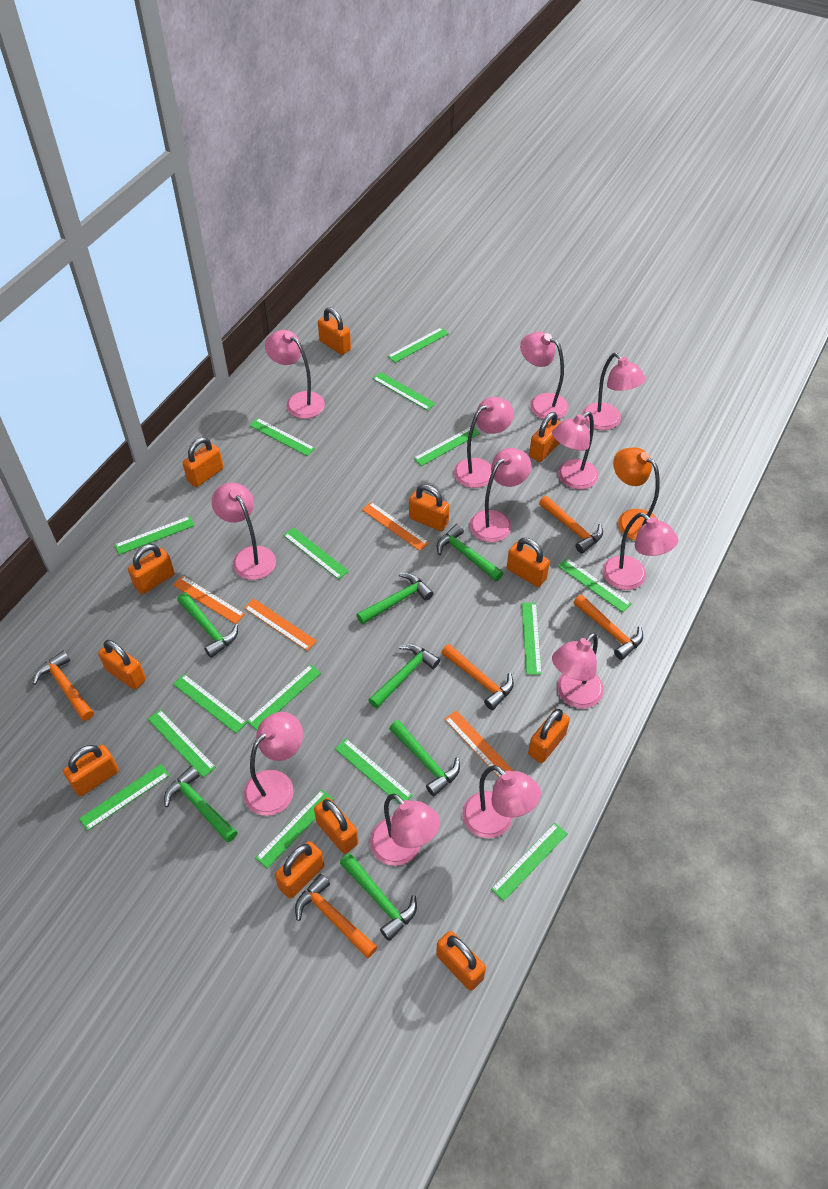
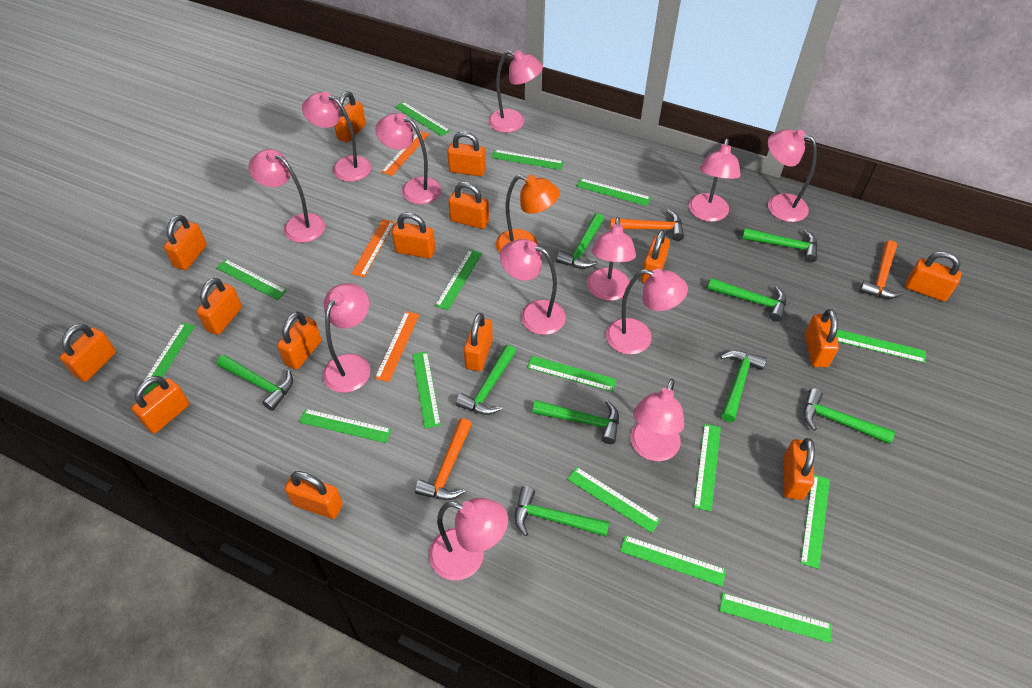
green hammer: [164,766,238,842] [177,592,238,658] [340,853,417,941] [356,573,434,624] [368,644,440,709] [389,720,460,796] [437,524,503,581] = 7 -> [217,355,293,411] [456,345,516,415] [515,486,609,536] [532,400,619,444] [556,213,604,269] [708,278,786,322] [720,351,767,422] [742,228,818,263] [804,388,895,444] = 9
orange hammer: [33,650,94,721] [295,874,378,958] [441,644,514,710] [539,496,603,554] [573,595,643,660] = 5 -> [415,418,472,500] [610,210,684,241] [859,240,904,299] = 3
orange padlock: [63,745,119,796] [98,640,146,690] [128,544,175,594] [183,437,223,487] [275,841,324,899] [314,798,358,854] [318,307,351,355] [409,484,449,531] [436,931,486,991] [507,538,550,587] [528,709,570,763] [529,412,561,462] = 12 -> [60,324,116,382] [131,376,189,434] [164,215,207,270] [196,278,242,335] [277,312,321,369] [285,471,343,519] [334,91,366,142] [392,212,436,259] [447,131,486,176] [448,182,489,229] [464,313,493,371] [641,230,670,283] [783,438,815,500] [805,309,839,367] [905,251,961,301] = 15
orange ruler: [173,575,245,624] [244,599,317,651] [362,502,429,551] [445,710,514,777] = 4 -> [351,219,395,277] [375,311,419,382] [381,130,429,176] = 3

